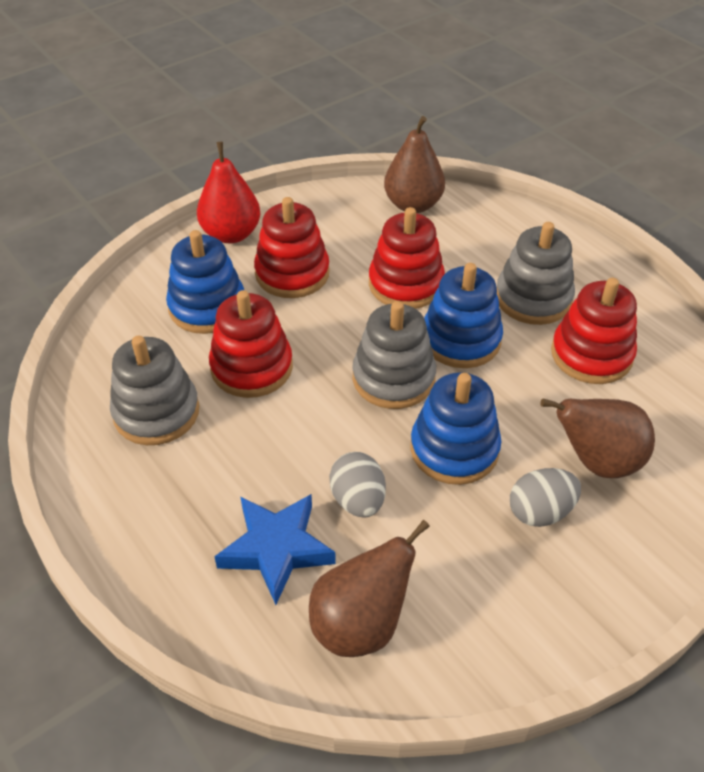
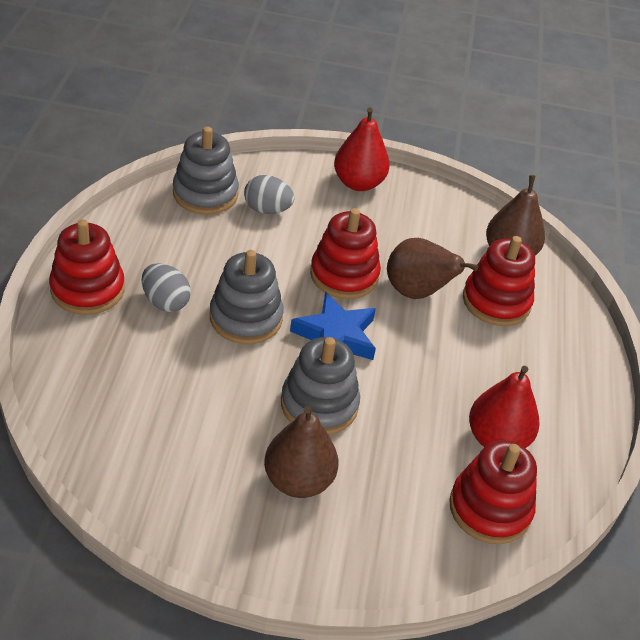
blue stacking toy: [166,230,244,334] [410,373,501,485] [424,263,503,368] = 3 -> none = 0
red pear: [197,142,260,243] = 1 -> [334,107,390,191] [469,366,540,448] = 2

